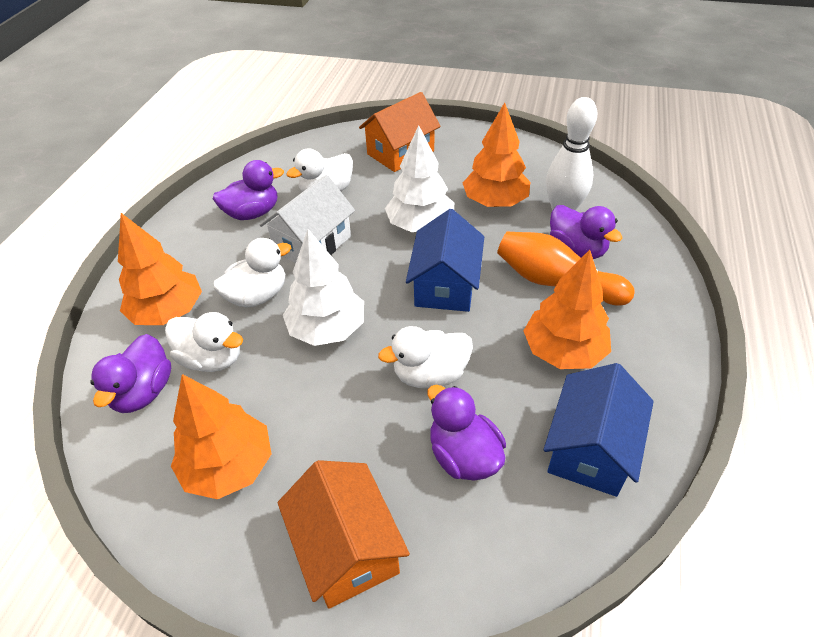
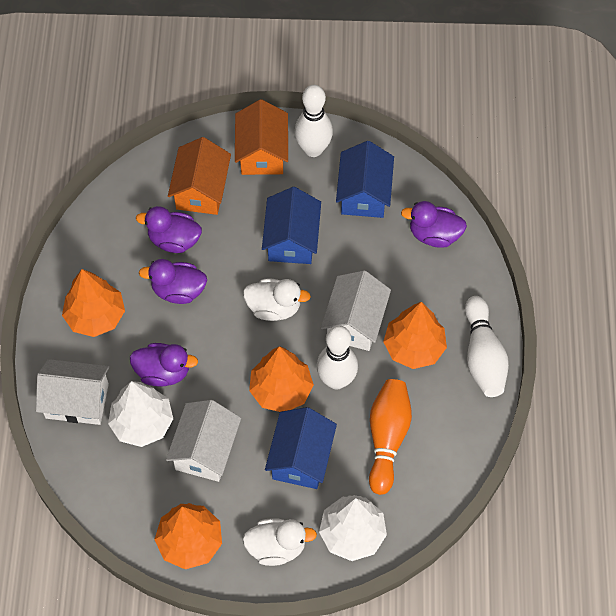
blue house: [406,209,484,312] [544,363,654,497] = 2 -> [262,187,321,264] [265,407,337,489] [336,141,394,218] = 3
white bowling pin: [546,97,597,211] = 1 -> [295,85,333,157] [317,325,358,390] [465,296,509,397] = 3
white duck: [165,312,243,372] [213,238,291,308] [286,148,353,192] [378,326,473,388] = 4 -> [242,518,317,566] [243,279,311,321] = 2
white house: [260,175,355,263] = 1 -> [36,359,109,425] [166,400,241,482] [321,270,391,351] = 3

